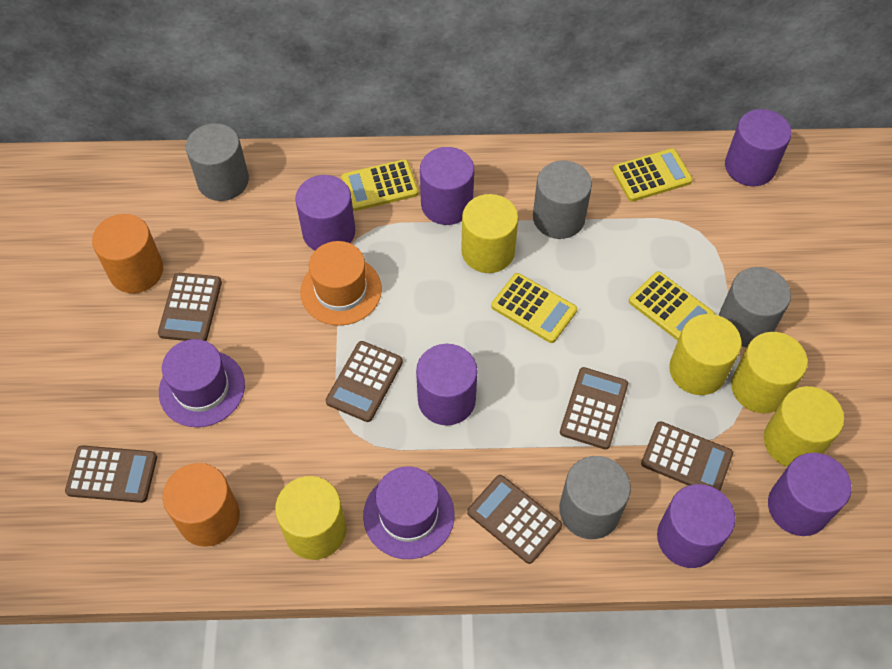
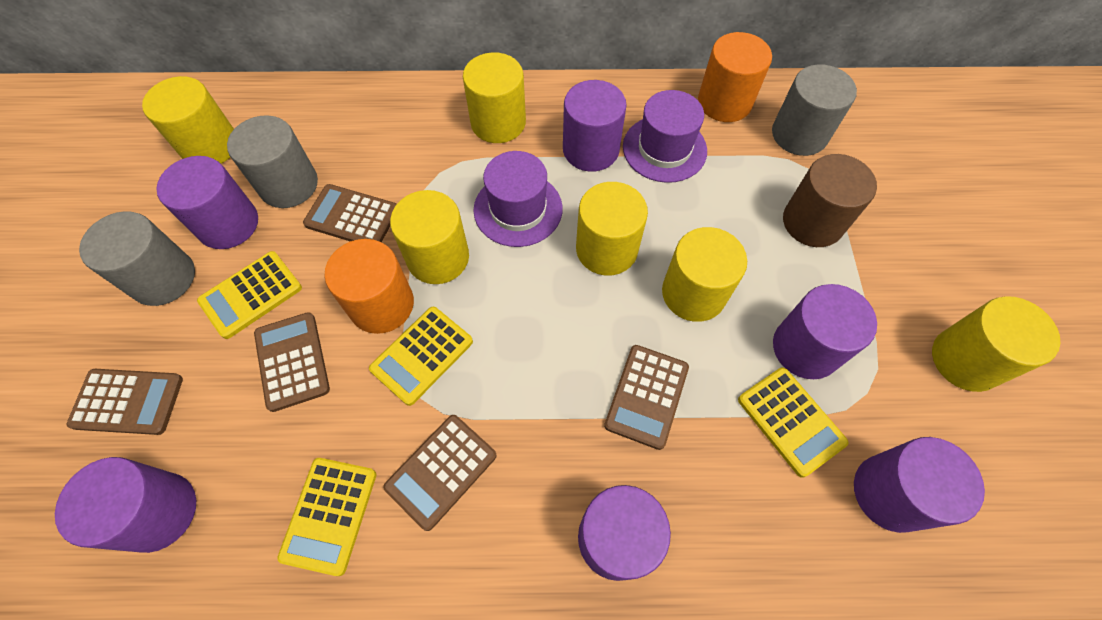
brown calculator: [65,445,157,503] [158,273,222,341] [326,341,403,422] [467,475,562,564] [560,367,628,450] [641,421,733,491] = 6 -> [67,369,183,435] [254,312,330,412] [303,184,397,242] [383,415,497,531] [604,345,689,450] = 5
brown cylinder: none = 0 -> [783,154,877,247] = 1
grey cylinder: [186,123,249,201] [533,161,592,239] [559,456,631,539] [719,267,791,347] = 4 -> [79,211,195,306] [227,115,318,208] [772,64,857,156] = 3
orange hat: [300,241,382,326] = 1 -> none = 0
yellow cylinder: [275,476,346,560] [461,194,518,273] [669,314,742,395] [731,332,808,413] [764,386,844,467] = 5 -> [142,76,234,163] [390,190,469,284] [463,52,526,143] [576,182,648,276] [662,227,747,322] [932,296,1060,392] = 6

